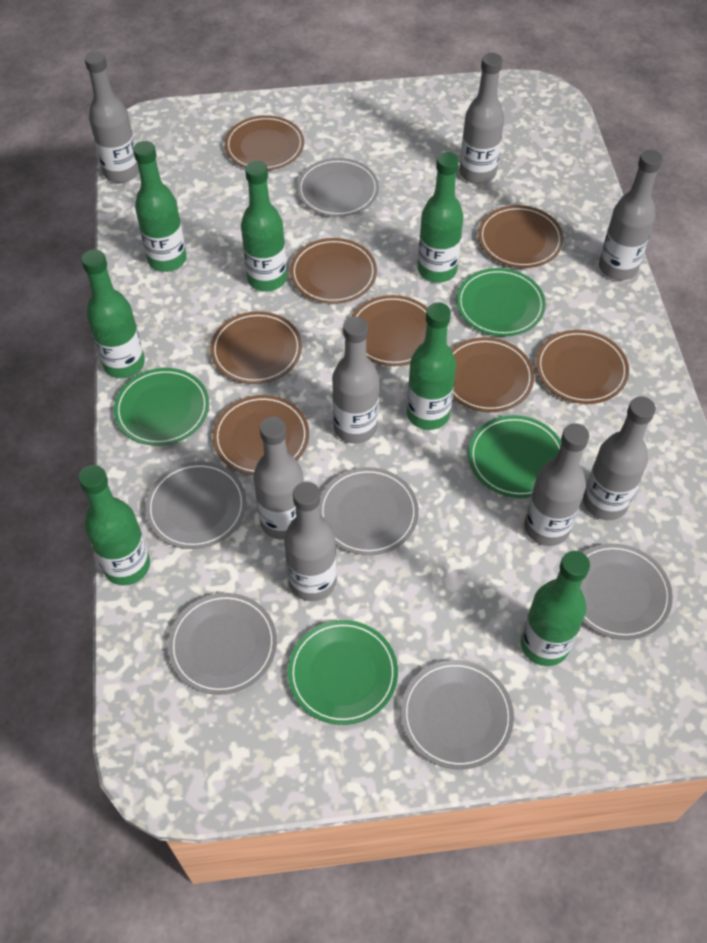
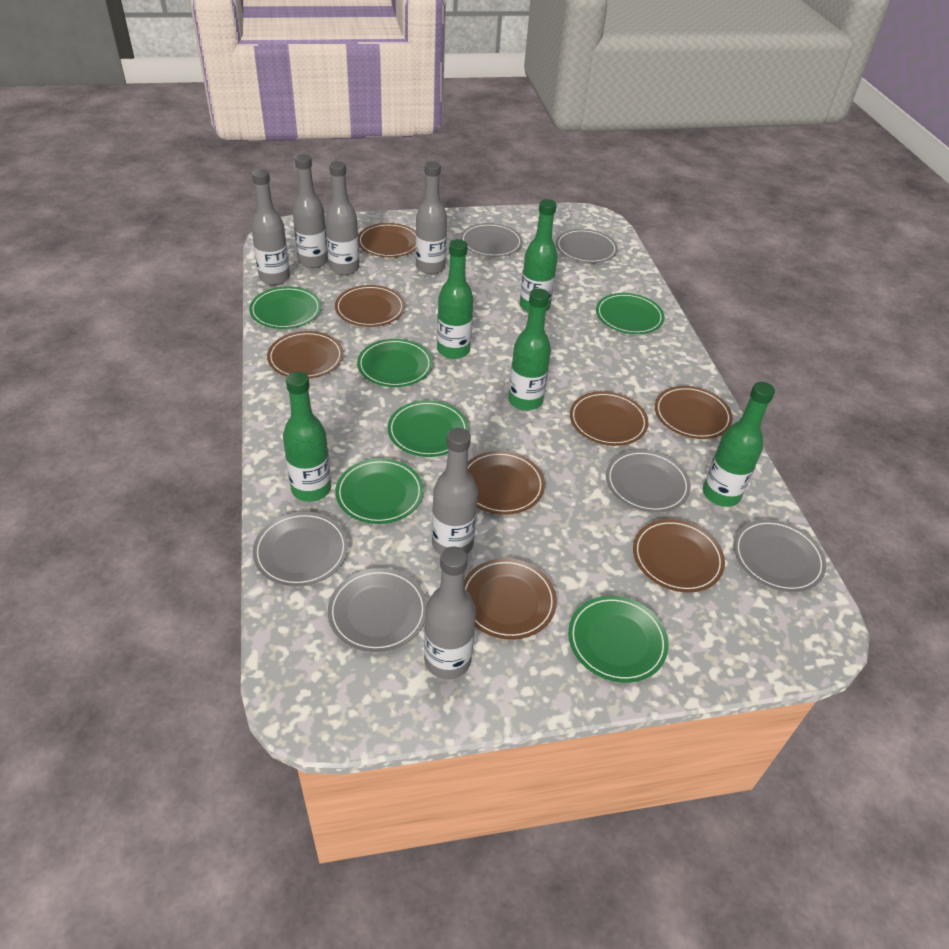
green bottle: [78,465,150,585] [81,249,145,378] [133,141,187,272] [241,161,287,292] [407,302,456,430] [418,152,463,283] [521,551,590,666] = 7 -> [283,372,331,502] [437,239,473,359] [508,288,551,411] [520,199,558,313] [703,382,775,507] = 5
green plate: [114,368,209,446] [288,620,398,725] [456,268,546,337] [468,415,562,498] = 4 -> [249,286,321,329] [335,458,424,524] [357,339,433,387] [388,400,469,457] [568,596,668,683] [596,293,665,334] = 6
grey bottle: [85,51,139,183] [254,417,303,540] [284,482,337,601] [332,317,379,444] [459,53,504,184] [524,423,590,546] [583,396,656,520] [599,150,663,280] = 8 -> [251,169,290,285] [292,154,328,268] [325,161,360,275] [416,161,447,274] [424,547,476,679] [432,428,478,555] = 6

